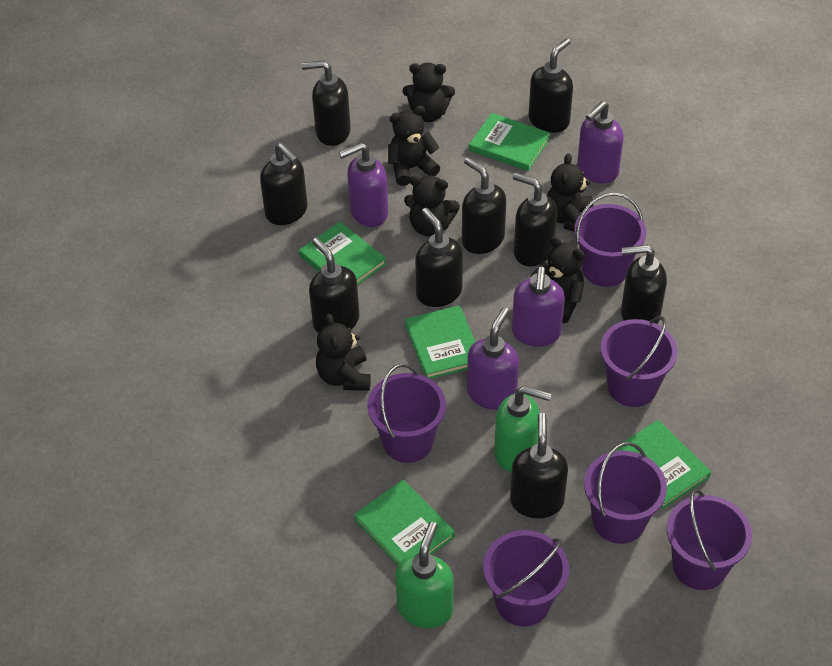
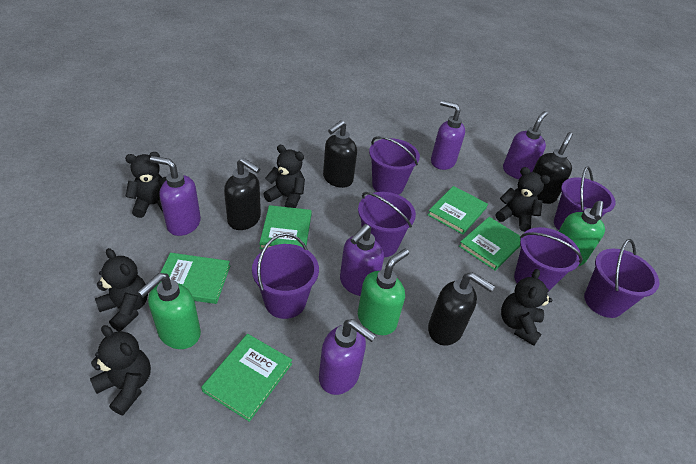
black soap dispenser: [260,143,307,225] [301,60,351,146] [309,238,359,333] [415,208,463,307] [462,157,506,254] [510,413,568,518] [513,172,557,267] [529,38,573,133] [621,245,667,324] = 9 -> [224,158,261,230] [323,120,357,188] [428,272,495,346] [532,132,573,204] = 4
green soap dispenser: [395,522,454,628] [494,386,552,472] = 2 -> [138,273,201,349] [358,249,409,335] [558,201,605,266] = 3
purple soap dispenser: [339,142,388,227] [467,307,519,410] [512,266,565,347] [577,101,623,184] = 4 -> [150,156,201,236] [319,319,376,395] [340,224,384,296] [431,100,465,170] [503,111,548,179] = 5

